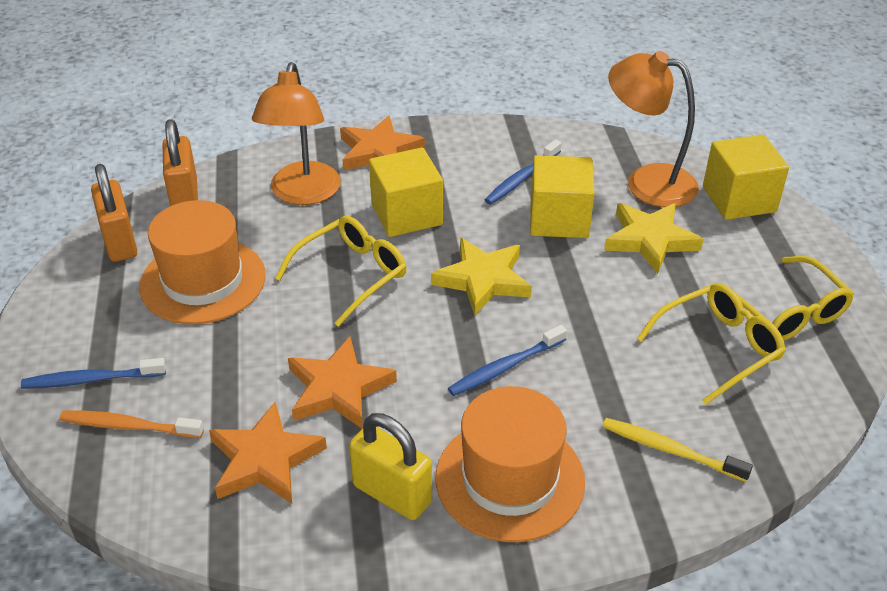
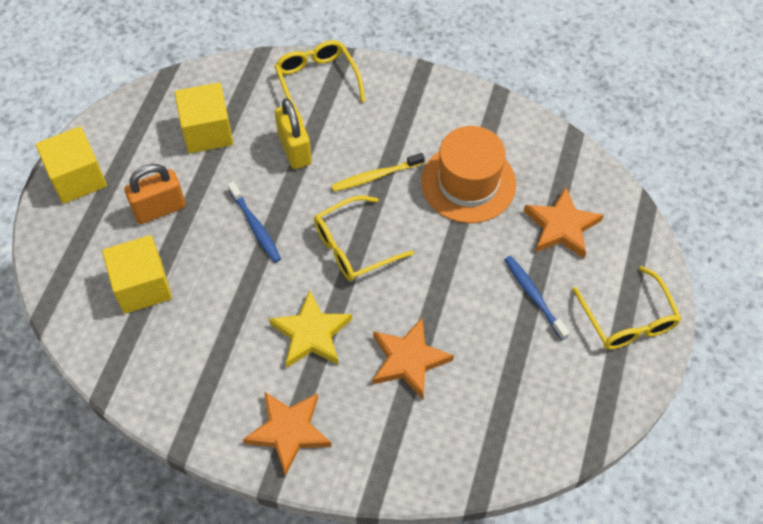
blue toothbrush: [21,358,166,389] [448,325,567,396] [484,140,561,204] = 3 -> [228,181,281,263] [504,256,570,340] = 2
orange hat: [139,200,266,324] [435,386,585,542] = 2 -> [421,126,516,223] = 1
orange lamp: [252,62,341,205] [608,51,699,207] = 2 -> none = 0
orange padlock: [91,164,138,262] [163,119,198,206] = 2 -> [124,164,186,224] = 1
orange toothbrush: [59,411,204,438] = 1 -> none = 0
yellow star: [431,238,532,316] [604,203,704,274] = 2 -> [269,290,352,367] = 1

